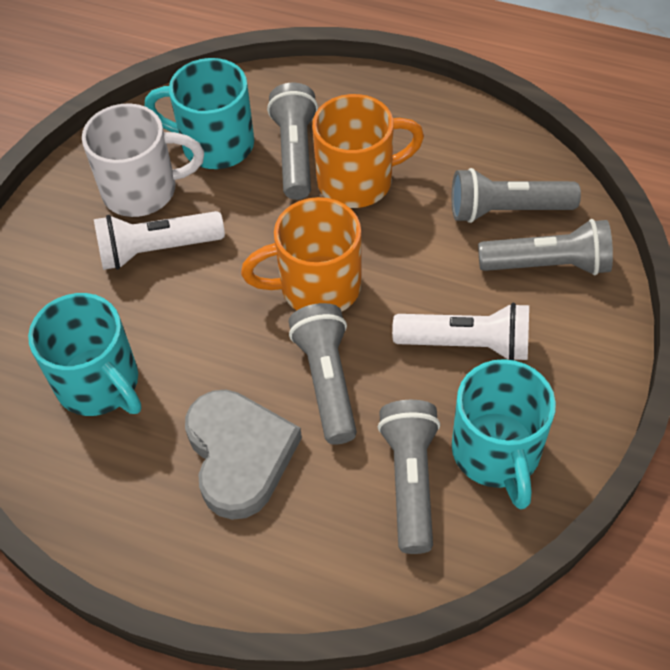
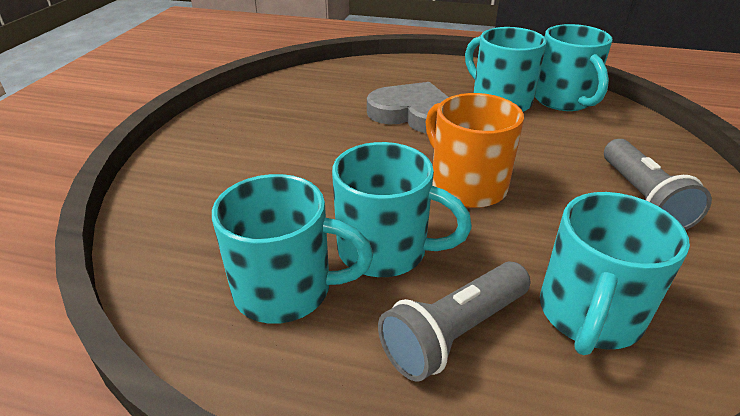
grey flashlight: [267,83,318,200] [289,303,357,445] [378,400,440,554] [452,168,581,223] [478,219,613,275] = 5 -> [378,262,530,382] [604,139,712,230] = 2
orange mug: [241,197,361,312] [312,94,424,208] = 2 -> [426,93,524,208] = 1
turquoise mug: [28,293,142,416] [145,58,254,169] [452,359,556,509] = 3 -> [212,174,373,324] [332,142,472,277] [465,27,547,112] [535,24,612,111] [540,192,690,355] = 5
white flashlight: [94,211,225,270] [392,303,529,360] = 2 -> none = 0
white mug: [82,103,204,217] = 1 -> none = 0

